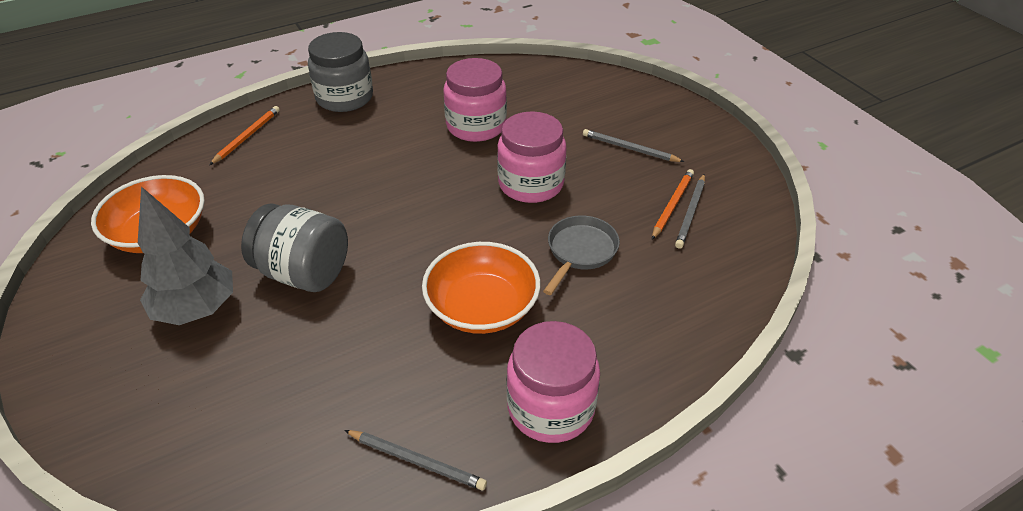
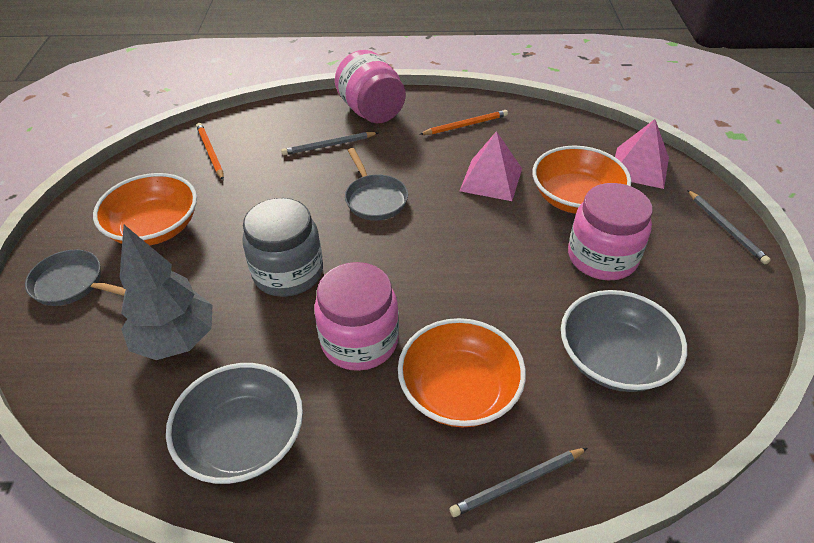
grey bowl: none = 0 -> [166,363,303,484] [561,290,687,392] = 2
grey jar: [241,203,348,292] [308,32,373,112] = 2 -> [242,198,323,297] = 1
grey pan: [543,215,620,295] = 1 -> [25,250,126,306] [345,148,408,221] = 2
orange bowl: [91,175,205,253] [422,242,540,334] = 2 -> [93,173,197,246] [398,318,526,427] [532,146,631,214] = 3
pink pyramid: none = 0 -> [460,131,522,201] [615,119,669,189] = 2

